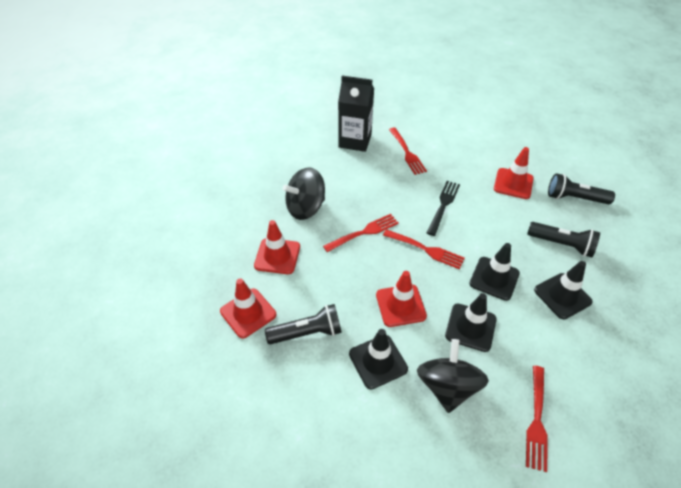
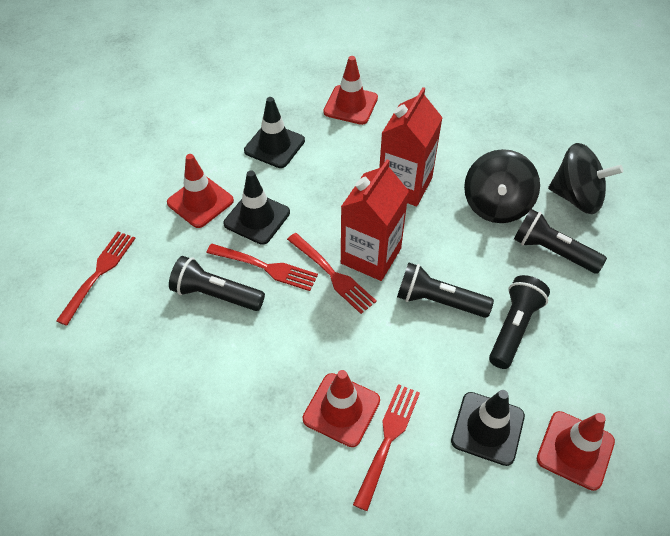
black carton: [338,75,374,152] = 1 -> none = 0
black flashlight: [265,304,342,344] [527,222,600,257] [548,173,615,204] = 3 -> [169,256,265,311] [397,262,494,318] [489,275,550,369] [514,209,607,274] = 4
black fork: [427,181,460,236] = 1 -> none = 0
black traffic cone: [349,329,408,389] [445,293,496,352] [469,243,520,301] [534,261,593,320] = 4 -> [224,171,290,245] [244,97,305,168] [451,390,525,466] = 3
red carton: none = 0 -> [341,159,409,281] [379,87,443,206] = 2

